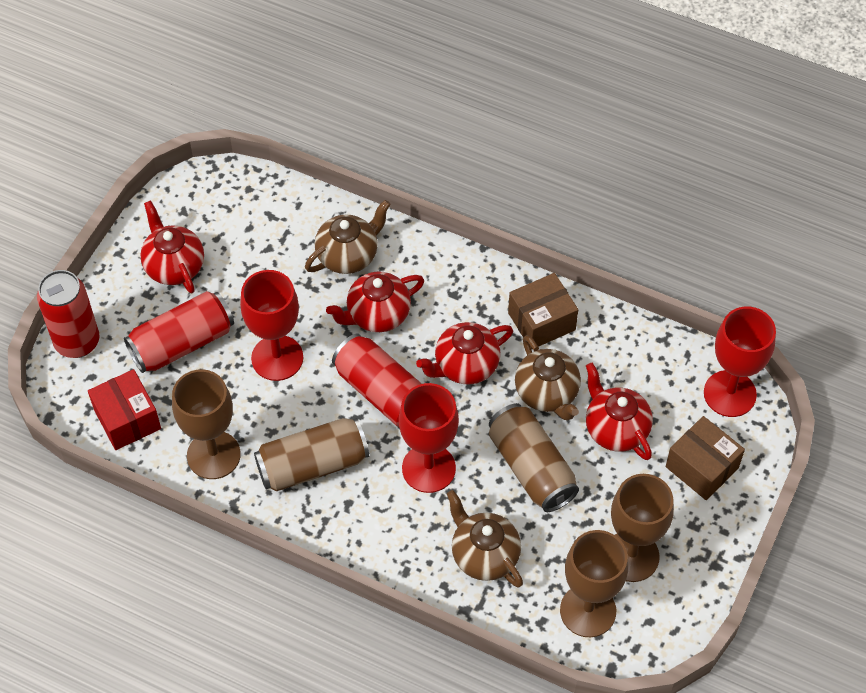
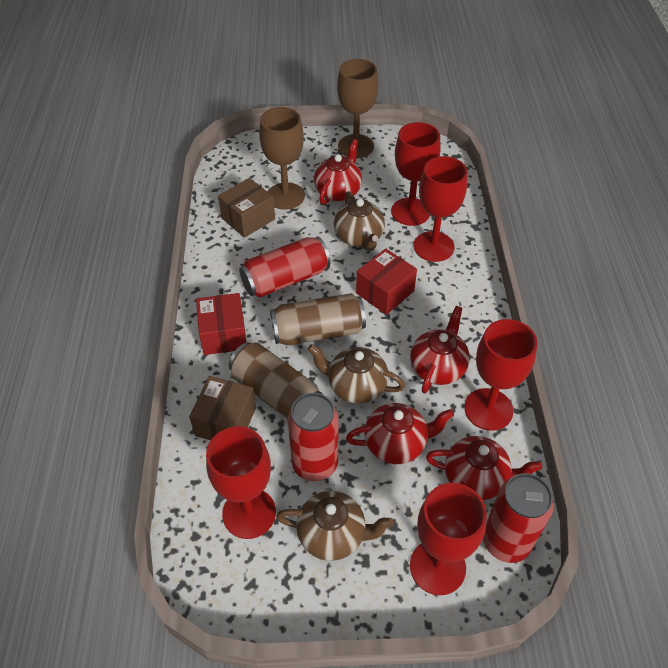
brown goblet: [172,369,241,479] [560,530,628,637] [611,474,674,582] = 3 -> [259,107,305,210] [337,59,378,158] = 2
red box: [88,369,161,450] = 1 -> [196,293,246,355] [356,248,417,315] = 2
red goblet: [240,270,303,381] [399,383,459,493] [704,307,776,417] = 3 -> [206,426,276,539] [391,122,440,226] [410,483,487,595] [413,156,467,262] [464,319,538,431] = 5

